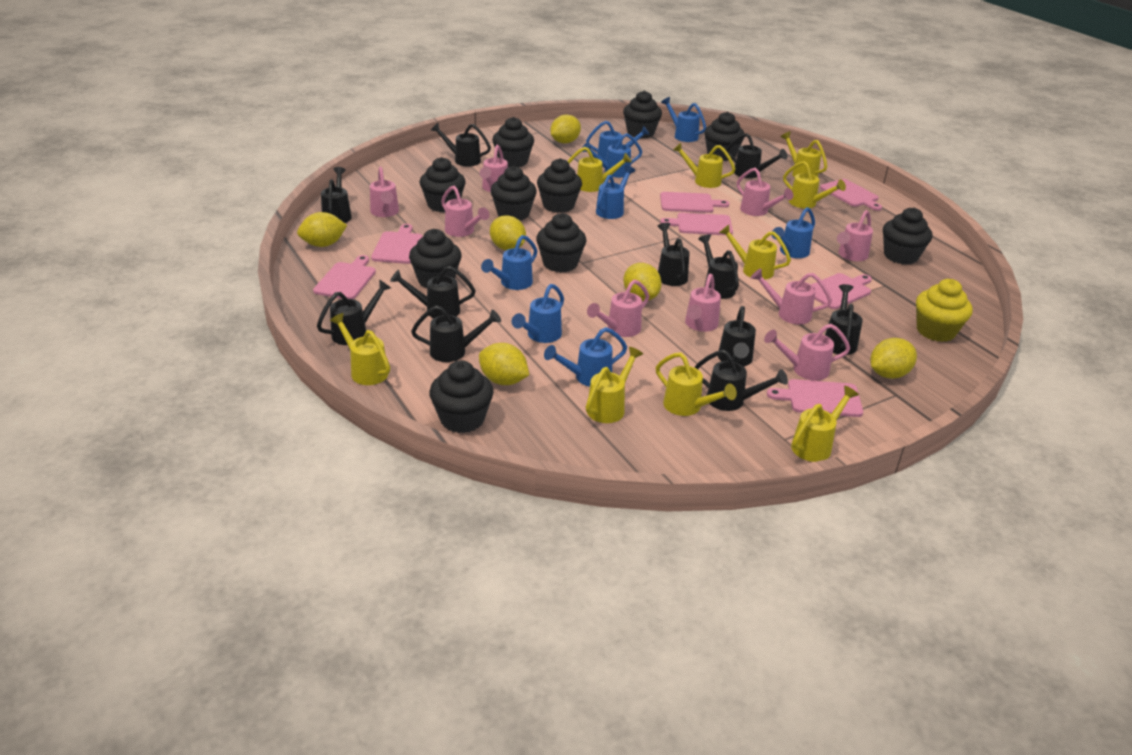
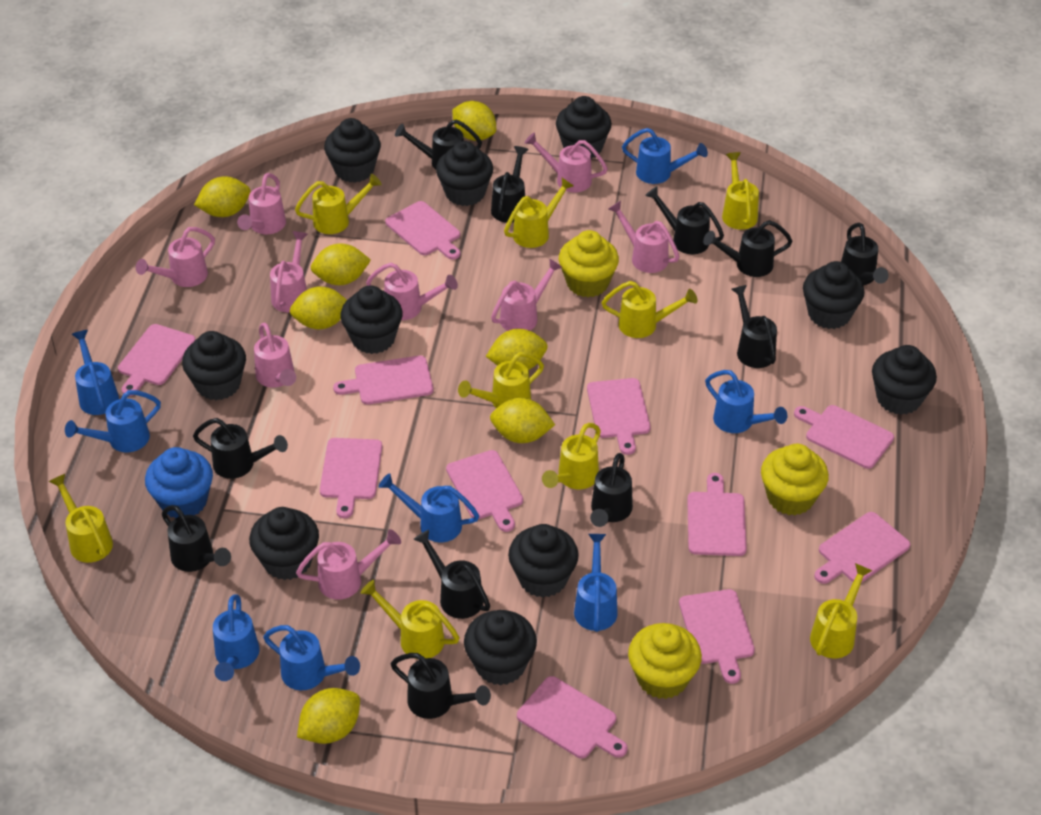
blue cupcake: none = 0 -> [145,447,213,519] = 1
pink cutting board: [313,255,376,299] [371,224,423,264] [660,192,729,213] [660,213,733,235] [767,379,863,417] [811,273,872,309] [820,179,882,211] = 7 -> [118,324,195,396] [320,438,382,519] [333,356,433,405] [385,201,460,260] [446,450,523,532] [517,676,628,759] [587,378,651,455] [679,589,755,684] [687,473,747,556] [794,405,894,469] [814,512,910,584] = 11
yellow cupcake: [916,279,973,342] = 1 -> [559,230,619,297] [628,623,702,699] [761,444,829,516] = 3
yellow lemon: [297,212,347,247] [479,343,529,385] [490,215,526,250] [550,114,581,143] [623,263,662,301] [870,338,917,379] = 6 -> [194,176,251,217] [290,286,347,329] [297,688,360,744] [311,243,371,285] [452,101,496,141] [486,329,548,370] [490,398,555,443] = 7

